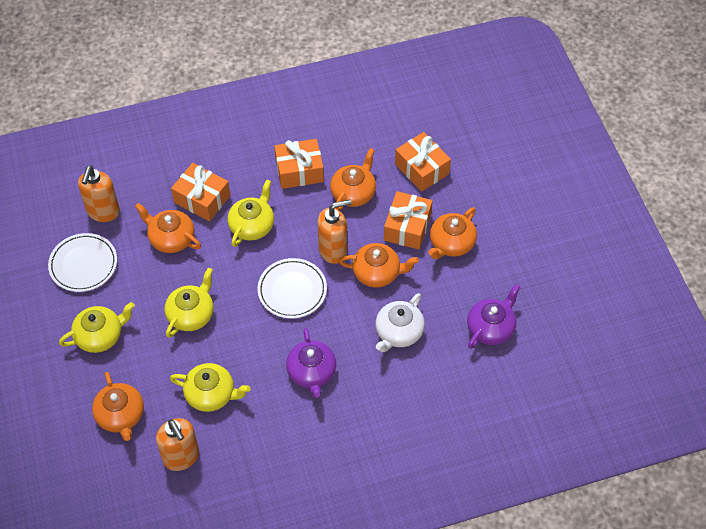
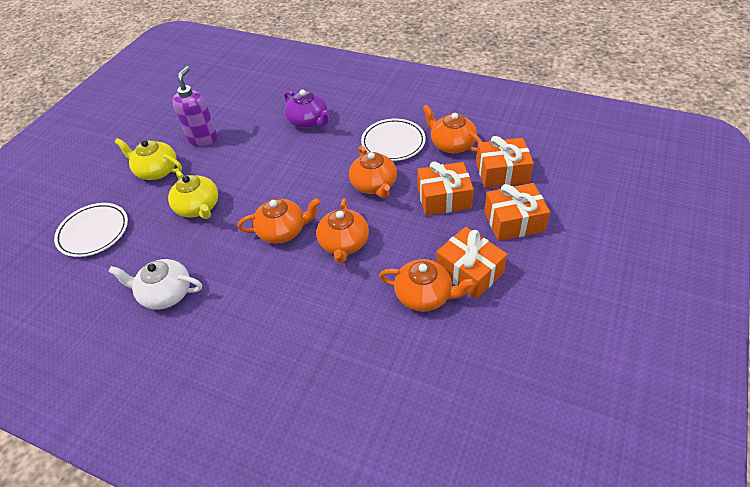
orange soap dispenser: [78,166,120,222] [156,418,199,471] [317,200,352,264] = 3 -> none = 0
purple soap dispenser: none = 0 -> [172,66,217,146] = 1
purple teapot: [286,328,336,398] [467,284,520,349] = 2 -> [284,89,330,128] = 1
yellow teapot: [59,302,135,353] [165,268,214,338] [170,363,251,412] [227,180,274,247] = 4 -> [115,138,182,180] [168,171,218,219] = 2

